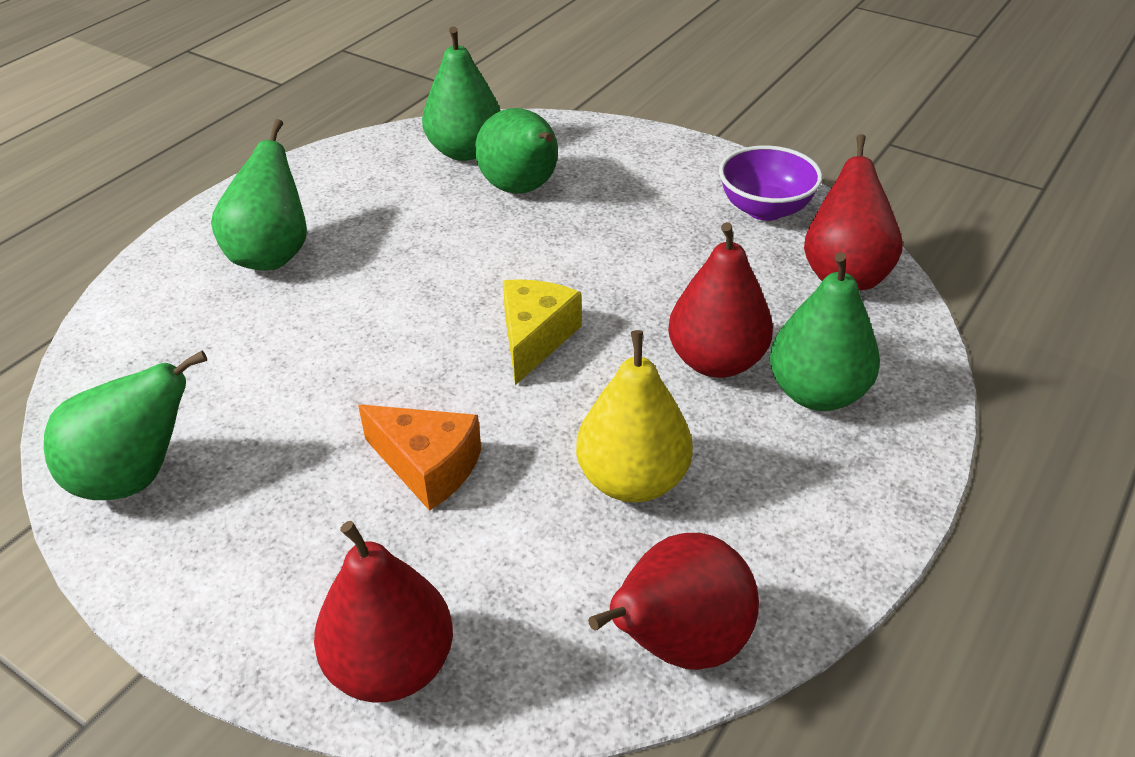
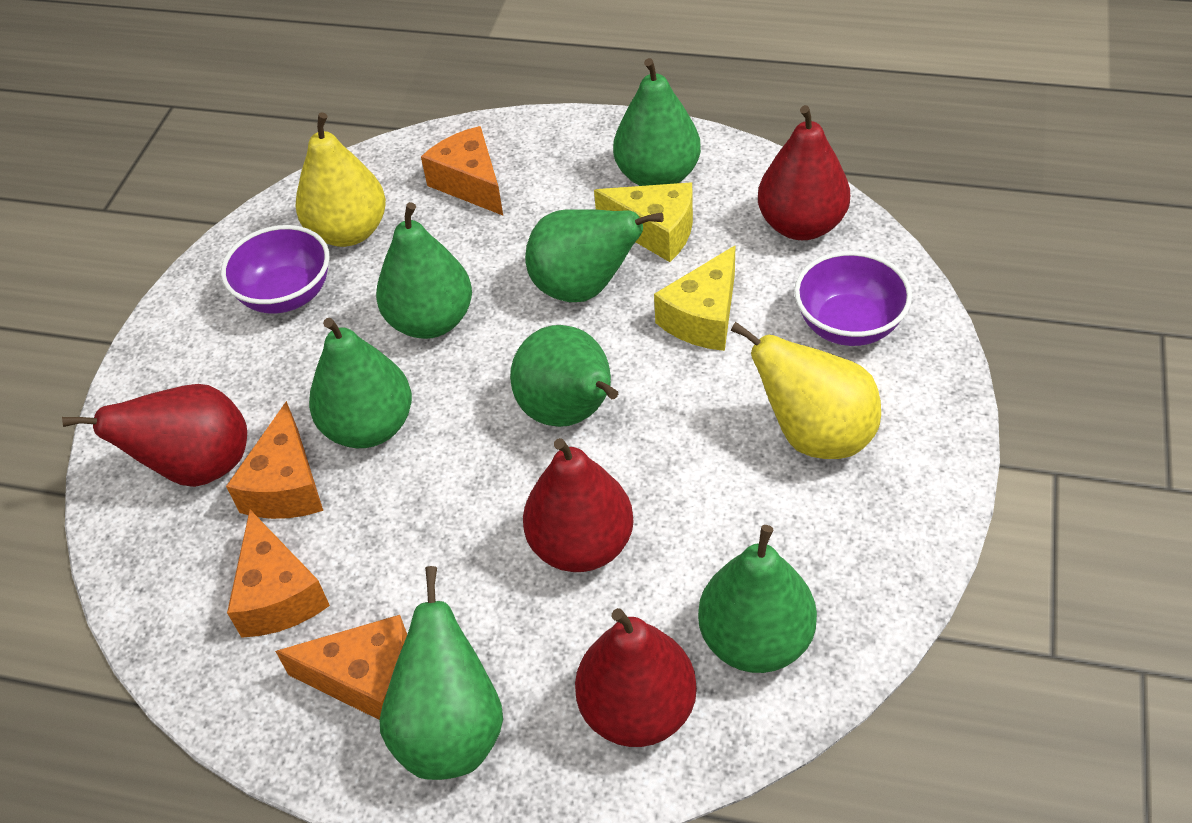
green pear: [44,351,207,500] [211,119,307,270] [422,26,501,161] [475,108,558,194] [770,252,880,411] = 5 -> [309,318,412,448] [376,202,472,339] [380,566,503,780] [510,325,618,427] [525,209,664,302] [613,58,701,186] [698,525,817,673] = 7
orange cheese: [358,404,481,511] = 1 -> [226,401,323,519] [227,510,330,638] [275,615,407,720] [421,126,503,215] = 4
purple bowl: [719,146,823,221] = 1 -> [221,225,330,314] [794,251,912,346] = 2
yellow cheese: [503,279,581,385] = 1 -> [594,182,693,262] [654,246,735,351] = 2
yellow pear: [576,330,693,503] = 1 -> [296,112,386,247] [730,322,881,459] = 2

